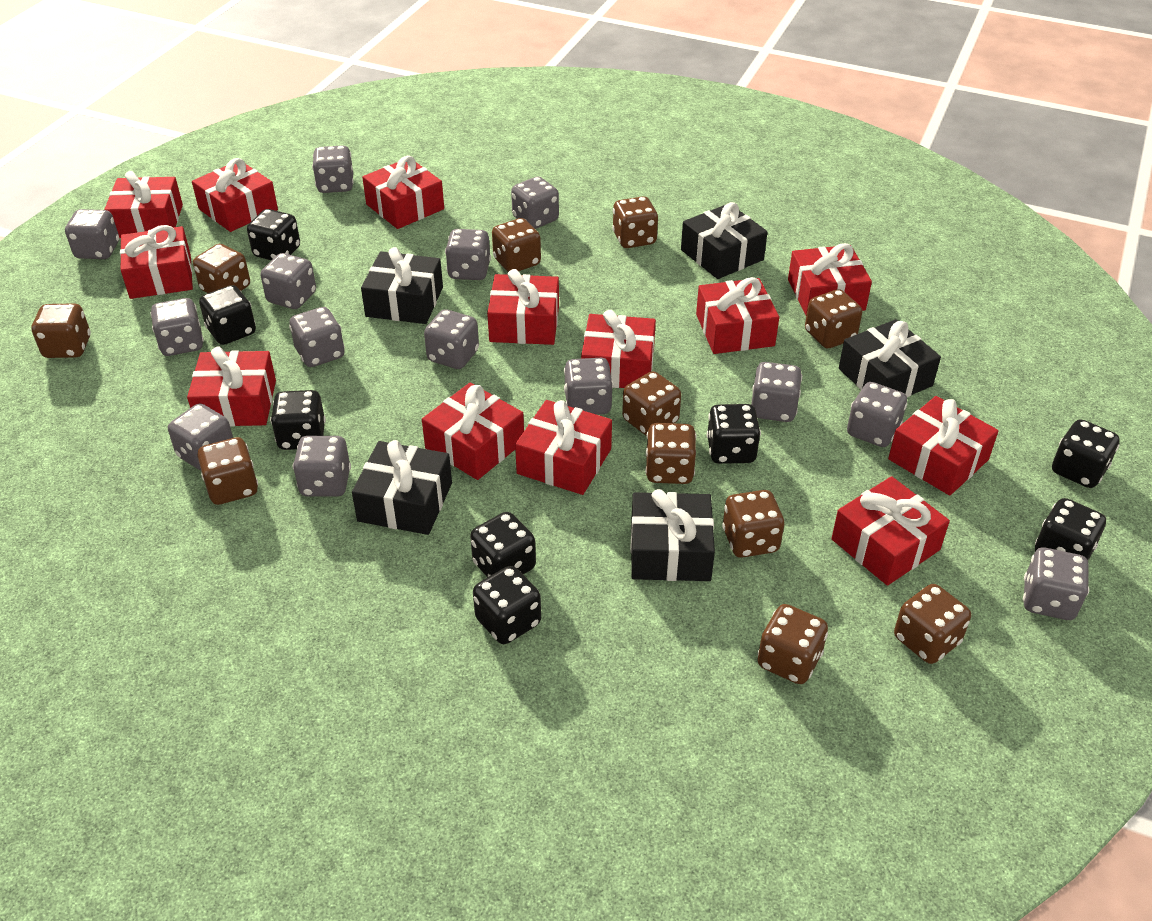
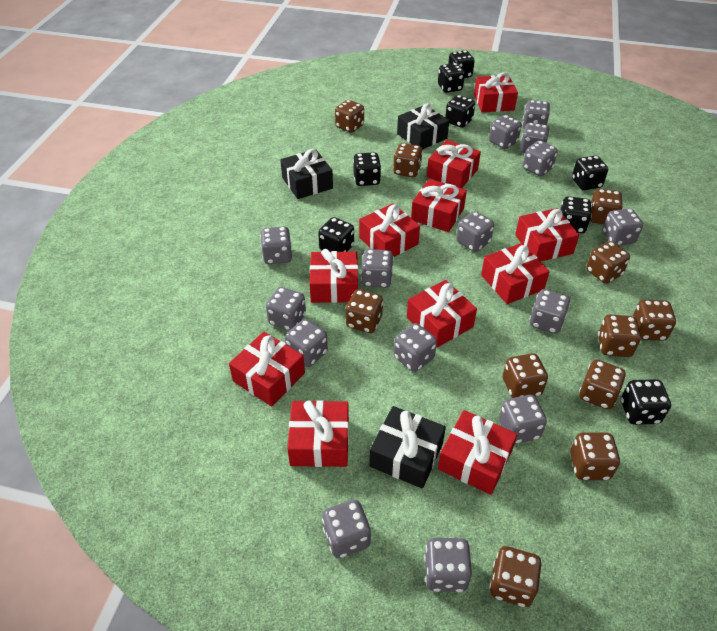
black gift: [352,440,452,535] [361,247,443,324] [631,489,715,581] [681,202,768,279] [839,319,941,397] = 5 -> [280,149,333,199] [369,406,446,489] [397,103,449,150] = 3
grey dice: [65,209,119,259] [150,298,204,356] [168,404,233,470] [260,253,316,309] [289,307,345,367] [293,436,351,497] [312,145,354,193] [424,309,479,369] [445,229,491,280] [511,177,559,229] [564,358,613,415] [751,362,802,422] [847,382,907,447] [1023,548,1089,620] = 14 -> [260,226,292,264] [266,287,306,331] [285,319,328,367] [322,500,371,558] [361,249,394,288] [394,323,437,372] [424,538,472,592] [456,211,494,252] [489,115,522,149] [499,395,547,444] [520,123,550,153] [522,100,550,129] [523,140,558,176] [529,289,570,334] [603,208,643,246] = 15
red gift: [104,171,183,238] [120,225,193,299] [187,347,276,427] [192,158,278,232] [362,156,444,229] [422,382,524,480] [487,269,559,345] [515,400,612,495] [581,310,656,388] [696,277,779,354] [788,243,872,315] [831,476,950,586] [888,396,999,496] = 13 -> [229,332,305,407] [287,400,349,467] [309,249,358,303] [359,203,420,257] [407,280,477,348] [411,179,467,232] [427,140,481,188] [438,410,517,495] [474,72,518,112] [481,243,550,304] [515,208,579,262] = 11

